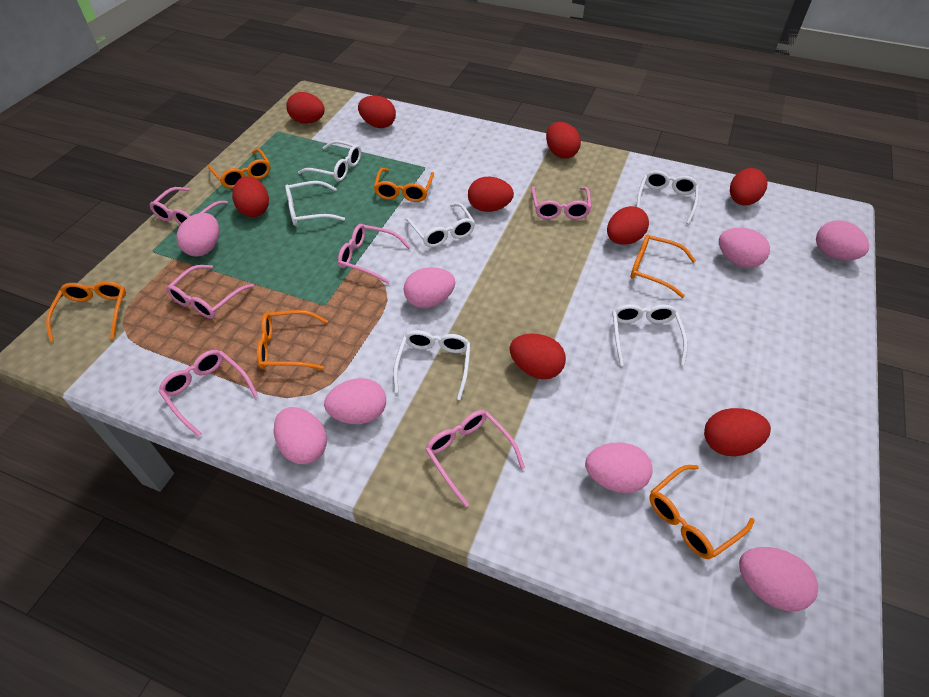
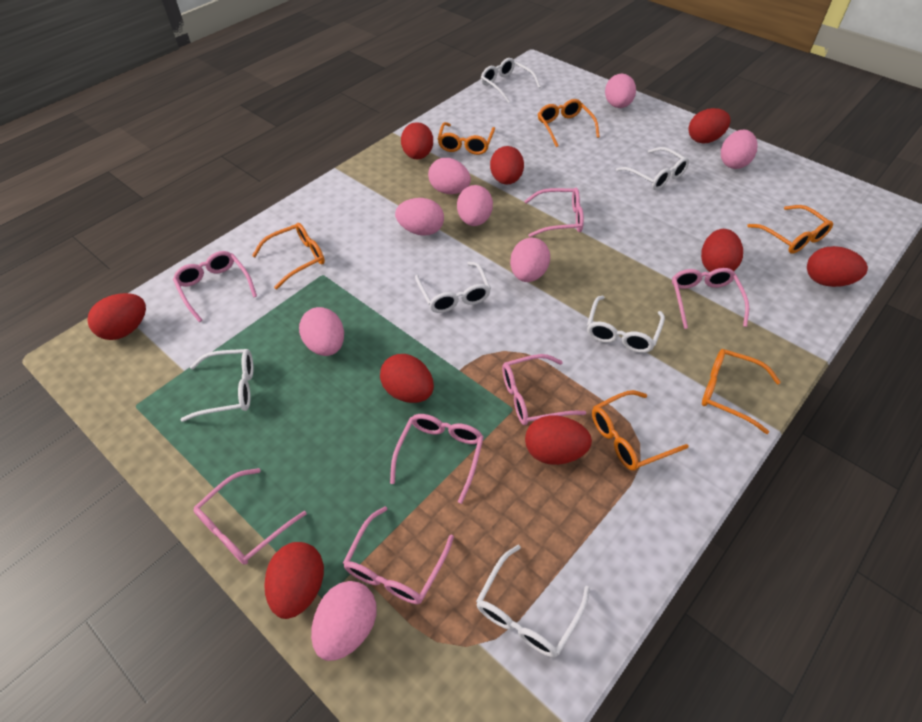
pink glasses: [149,187,228,225] [158,350,258,437] [166,265,254,319] [338,224,411,284] [425,410,525,507] [531,187,592,219] = 6 -> [173,251,257,322] [193,468,307,565] [343,506,454,604] [390,414,484,504] [502,354,586,425] [524,188,584,237] [672,268,749,329] = 7

